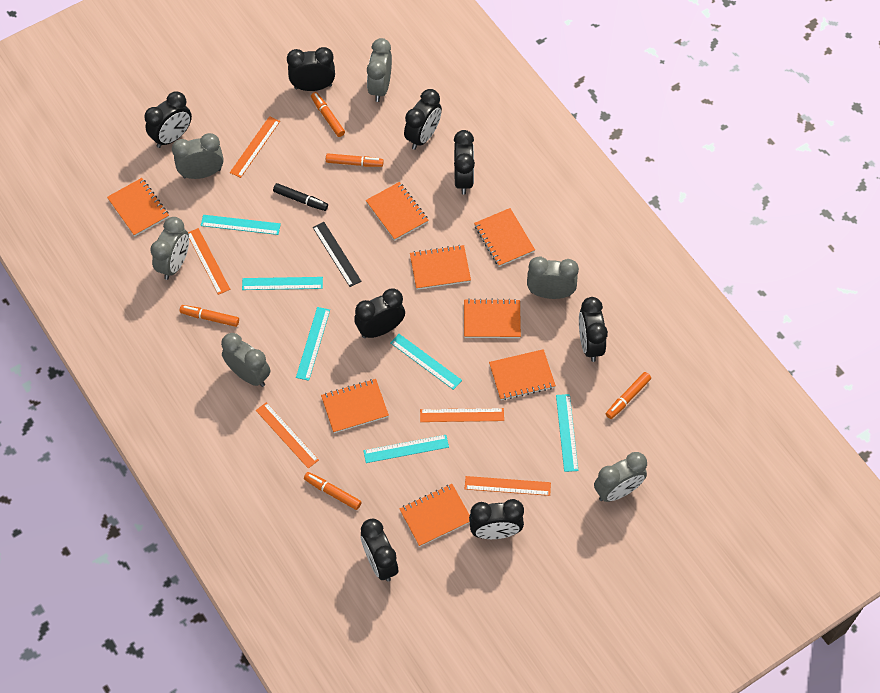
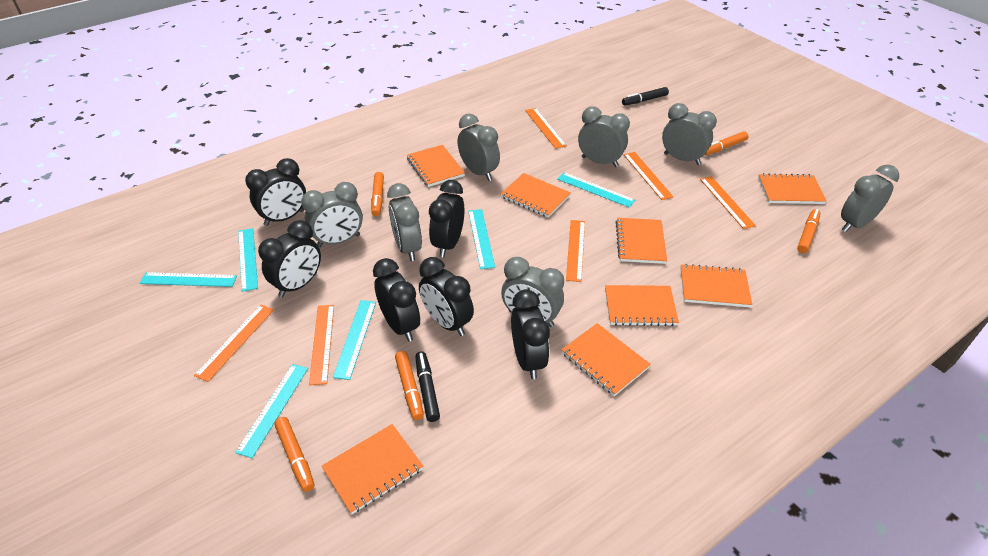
black clock: [144,91,192,148] [287,47,335,91] [354,288,405,338] [361,519,398,582] [404,89,442,150] [454,130,475,195] [469,499,524,539] [579,297,608,362] = 8 -> [245,158,306,226] [258,220,321,298] [373,258,420,341] [419,257,474,336] [429,180,464,257] [511,289,550,379] = 6
black marker: [273,183,328,211] = 1 -> [415,351,440,422] [622,87,669,106] = 2
black ruler: [313,222,362,287] = 1 -> none = 0
grey clock: [150,217,189,280] [172,133,224,179] [221,333,270,387] [367,38,392,102] [527,257,579,299] [594,452,647,502] = 6 -> [301,182,363,247] [387,183,422,261] [457,114,500,181] [501,257,564,327] [578,106,630,167] [662,103,717,165] [841,165,899,232] = 7
orange ruler: [188,228,230,295] [230,116,280,178] [256,402,319,469] [420,408,504,422] [465,476,551,496] = 5 -> [194,305,274,382] [309,305,334,385] [525,108,567,149] [566,220,585,282] [623,152,674,200] [700,176,756,229] = 6

